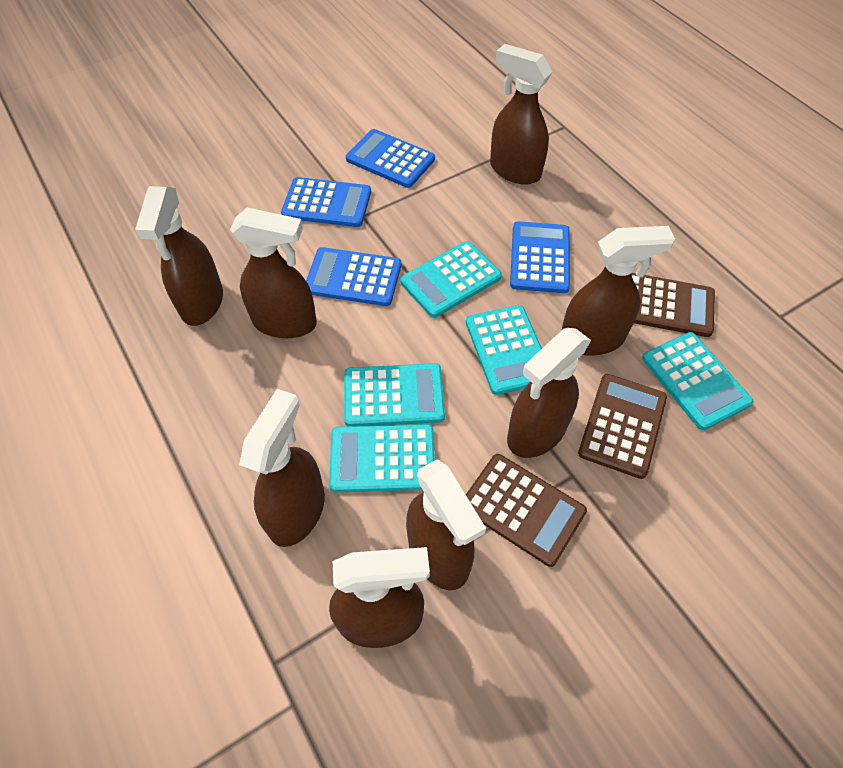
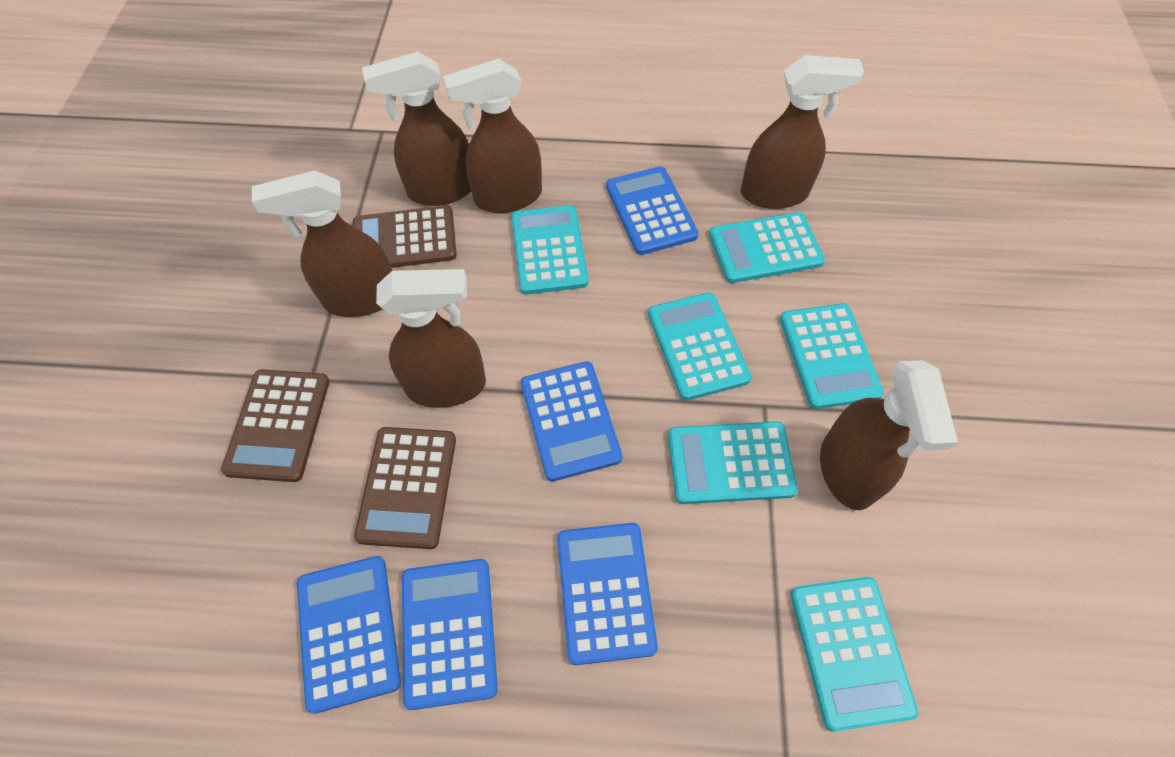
blue calculator: [281,177,371,227] [306,247,401,306] [346,129,435,188] [510,221,570,293] = 4 -> [297,556,401,714] [402,559,498,710] [521,361,622,482] [557,523,658,665] [606,166,699,255] = 5
brown spray bottle: [135,186,223,326] [230,208,317,338] [239,389,325,547] [329,547,430,648] [406,459,486,590] [490,44,552,185] [507,328,591,458] [561,226,675,356] = 8 -> [252,170,393,317] [362,51,471,206] [376,269,486,408] [443,59,542,213] [741,55,864,209] [820,360,958,510] = 6
turquoise calculator: [329,424,435,492] [344,363,445,426] [400,241,502,318] [466,305,542,395] [642,332,754,430] = 5 -> [511,205,588,295] [648,292,752,401] [668,421,798,504] [709,212,825,283] [780,303,884,409] [790,577,918,731] = 6

